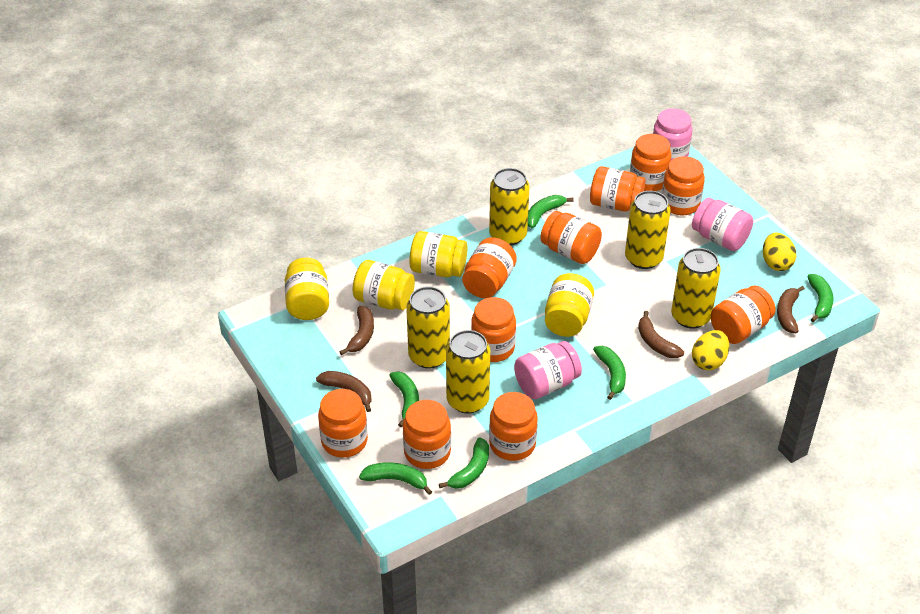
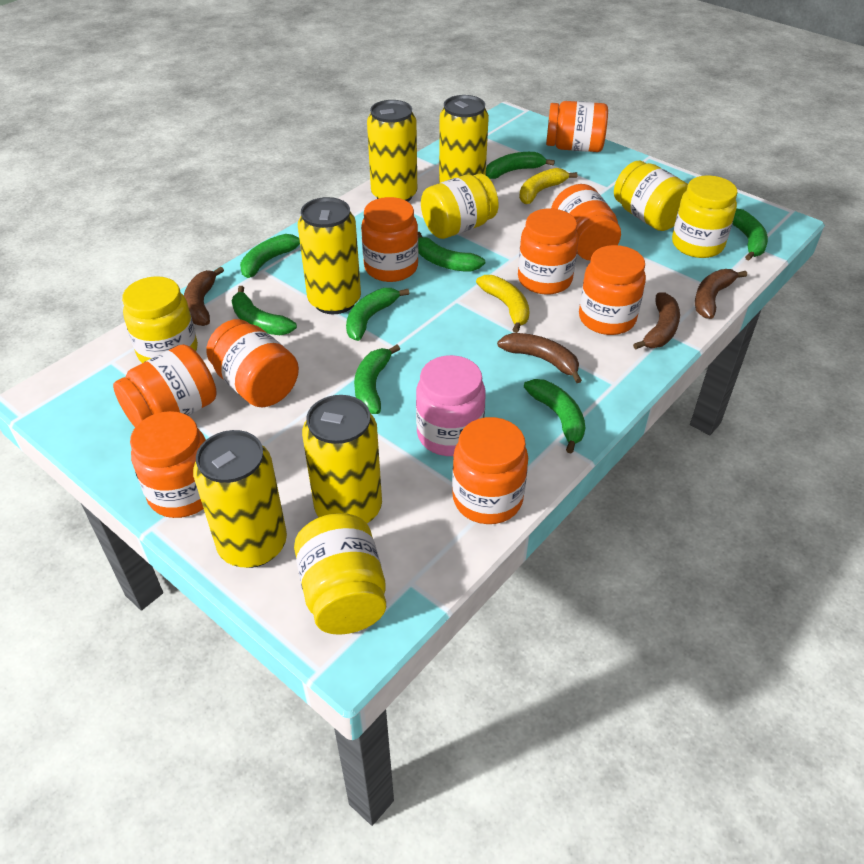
green banana: [359,462,432,495] [389,371,419,427] [439,437,489,489] [528,195,574,228] [593,346,626,400] [807,274,834,322] = 6 -> [232,286,297,335] [240,234,300,278] [346,288,409,341] [354,345,400,414] [418,232,485,272] [486,152,555,179] [524,379,585,453] [733,209,768,261] = 8
orange jar: [318,389,368,458] [403,400,451,469] [462,237,517,298] [471,297,516,362] [489,392,538,461] [540,211,602,264] [590,166,645,212] [630,134,671,191] [662,156,705,215] [711,286,776,344] = 10 -> [113,344,217,427] [130,411,206,518] [206,319,299,407] [361,197,418,282] [452,417,528,524] [518,209,579,295] [546,101,608,152] [551,184,621,260] [579,245,646,335] = 9
pink jar: [514,341,582,399] [653,109,692,160] [692,198,753,251] = 3 -> [416,355,486,456] = 1
yellow banana: none = 0 -> [476,275,530,333] [519,168,578,204] = 2
yellow egg: [692,330,730,370] [763,232,796,271] = 2 -> none = 0
yellow jar: [285,258,329,320] [353,260,415,310] [410,231,467,277] [545,273,594,337] = 4 -> [122,276,198,363] [294,513,386,635] [421,174,499,239] [614,161,688,231] [672,175,737,258] = 5

